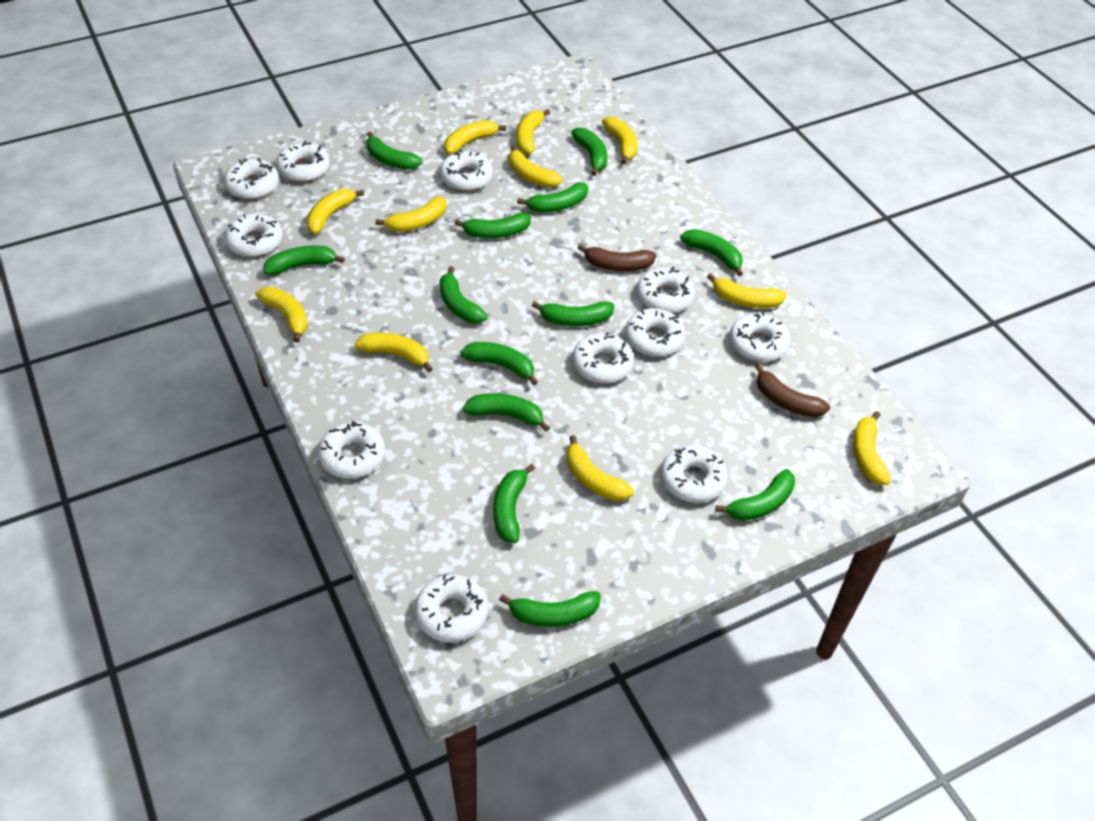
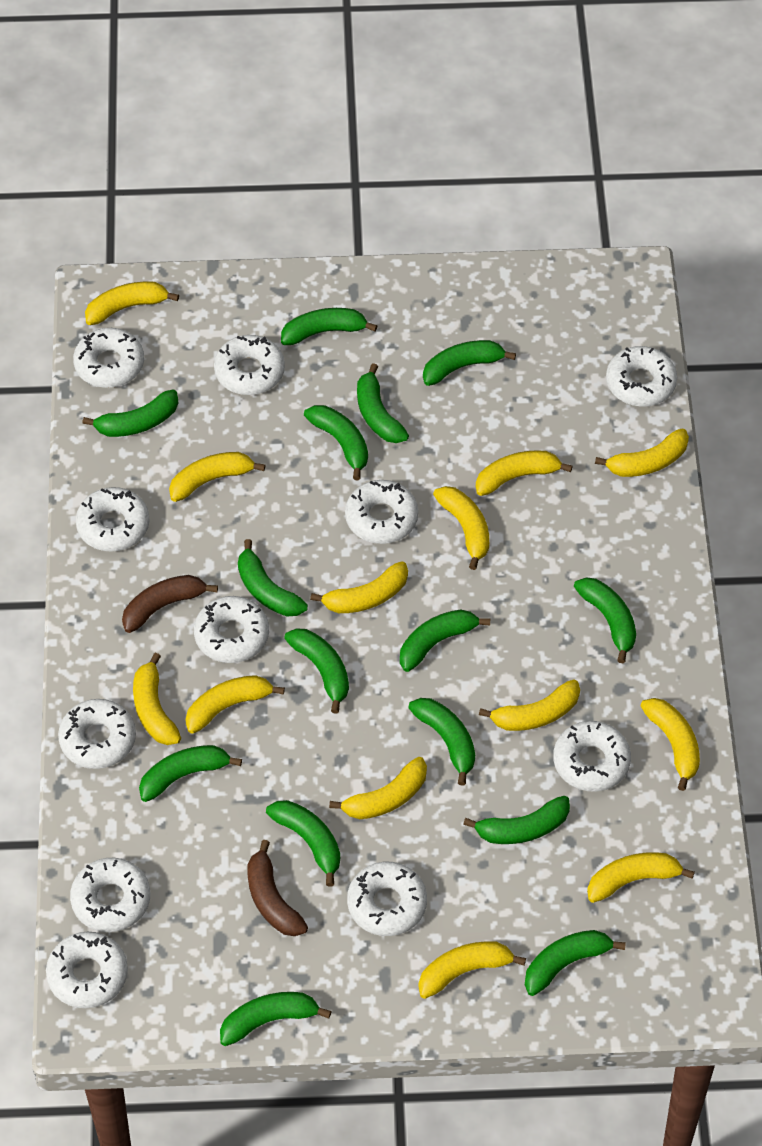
green banana: [264,246,345,275] [366,132,422,170] [440,266,488,323] [454,213,531,238] [460,342,538,386] [463,393,550,431] [493,464,535,543] [499,591,601,627] [517,182,588,212] [532,301,614,326] [571,127,607,176] [680,229,743,276] [715,469,795,521] = 13 -> [82,390,178,437] [139,745,242,802] [220,992,332,1046] [238,539,308,616] [266,800,340,886] [281,308,377,345] [284,628,349,714] [304,405,368,480] [357,363,409,443] [400,609,490,672] [408,698,475,786] [423,340,516,386] [463,796,570,844] [525,930,626,996] [574,578,636,663] = 15
yellow banana: [255,287,308,343] [306,189,364,234] [354,332,433,372] [376,197,447,232] [444,120,506,154] [509,145,563,187] [516,109,550,154] [566,435,634,501] [602,116,637,164] [707,273,787,308] [853,411,891,485] = 11 -> [85,281,179,325] [133,653,181,745] [169,452,265,502] [185,675,285,734] [310,561,408,613] [329,757,427,819] [419,941,526,999] [433,486,489,570] [476,450,573,496] [479,679,580,731] [587,852,695,903] [595,429,689,477] [641,698,700,791] = 13

